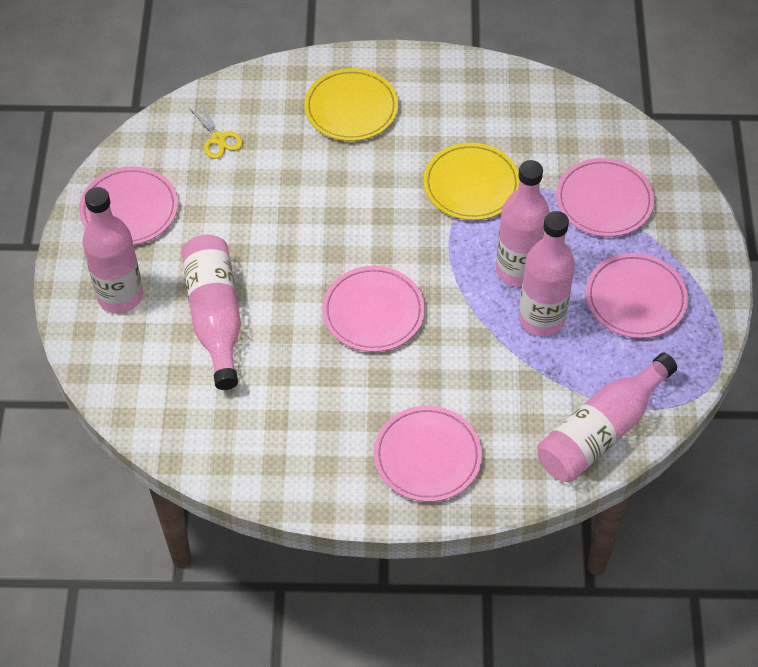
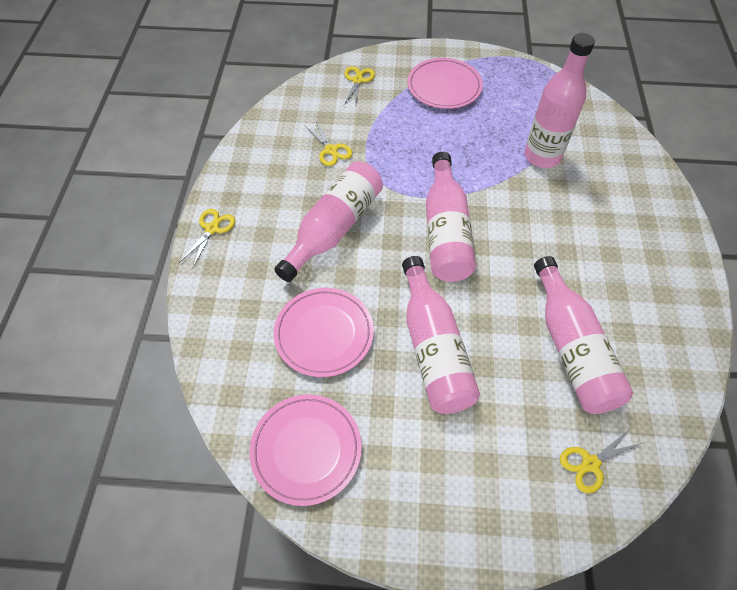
pink plate: [79,166,178,245] [322,266,425,352] [374,406,482,502] [556,158,654,237] [586,253,688,338] = 5 -> [249,394,362,506] [273,288,374,377] [407,58,483,109] = 3
yellow plate: [304,68,398,141] [423,143,519,220] = 2 -> none = 0
yellow scissors: [188,101,243,159] = 1 -> [180,209,235,267] [305,121,353,166] [344,66,375,105] [560,428,643,494] = 4

